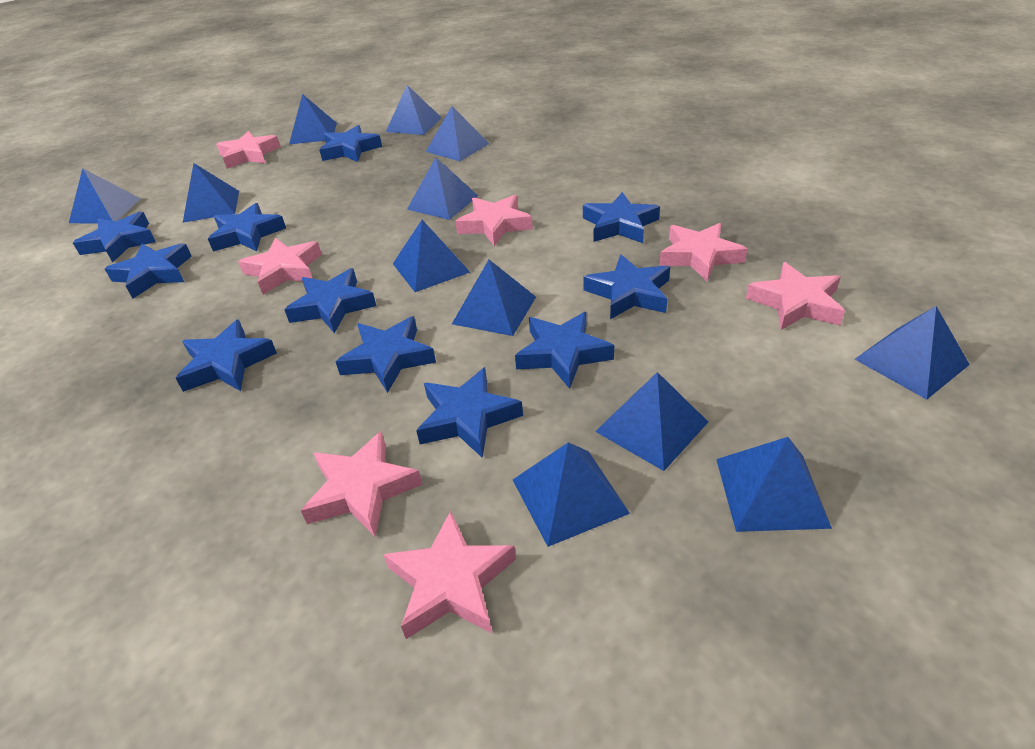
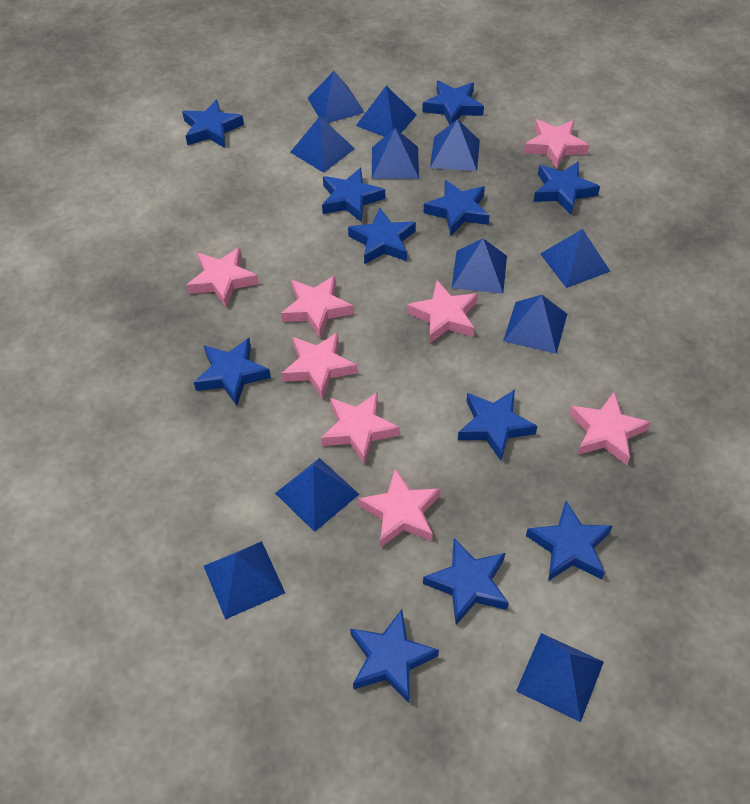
blue pyramid: [69,168,141,223] [183,163,239,223] [289,94,337,144] [386,85,442,135] [393,220,470,292] [407,157,478,220] [426,106,489,161] [452,260,536,336] [513,442,630,547] [595,372,708,471] [716,437,832,532] [855,306,970,400] = 12 -> [204,541,285,620] [275,458,359,532] [290,116,355,173] [308,71,365,123] [356,86,417,137] [372,128,419,179] [430,119,480,171] [451,238,507,294] [503,295,567,354] [516,633,604,722] [540,229,611,288] = 11
pink star: [216,131,280,169] [238,238,322,295] [301,431,422,537] [383,510,516,639] [455,195,533,246] [659,223,747,281] [746,262,845,330] = 7 -> [187,247,259,307] [281,276,354,338] [281,332,357,400] [321,392,400,465] [358,468,440,548] [407,280,478,344] [524,119,589,169] [569,392,651,465] = 8

